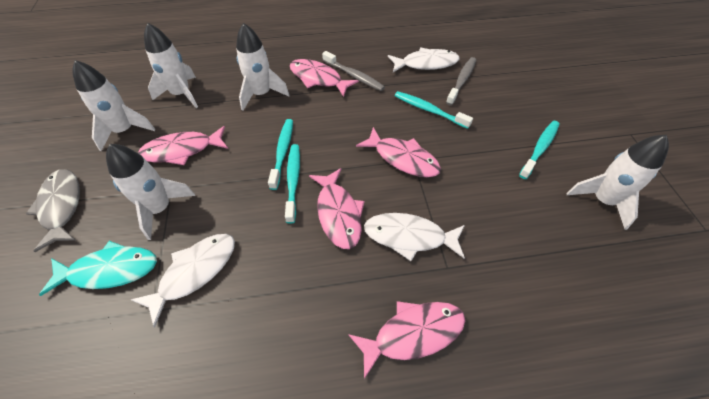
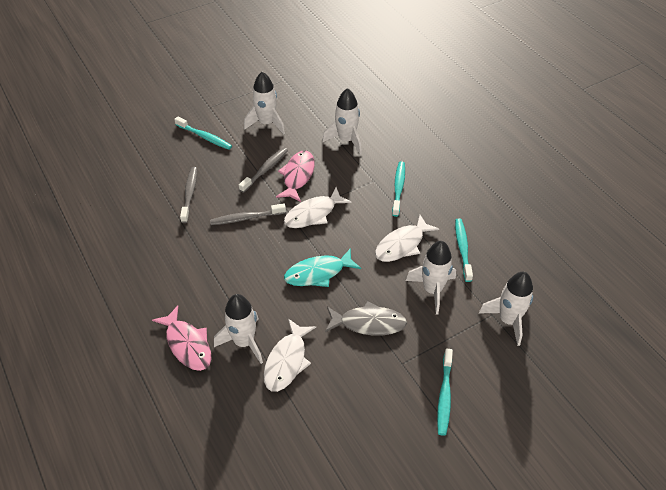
grey toothbrush: [322,51,385,91] [446,57,476,106] = 2 -> [180,167,197,223] [210,203,286,225] [239,148,288,193] = 3
pink fish: [138,126,228,165] [290,59,359,97] [309,168,365,249] [348,301,465,379] [356,127,441,177] = 5 -> [152,306,212,371] [276,151,315,202] = 2

